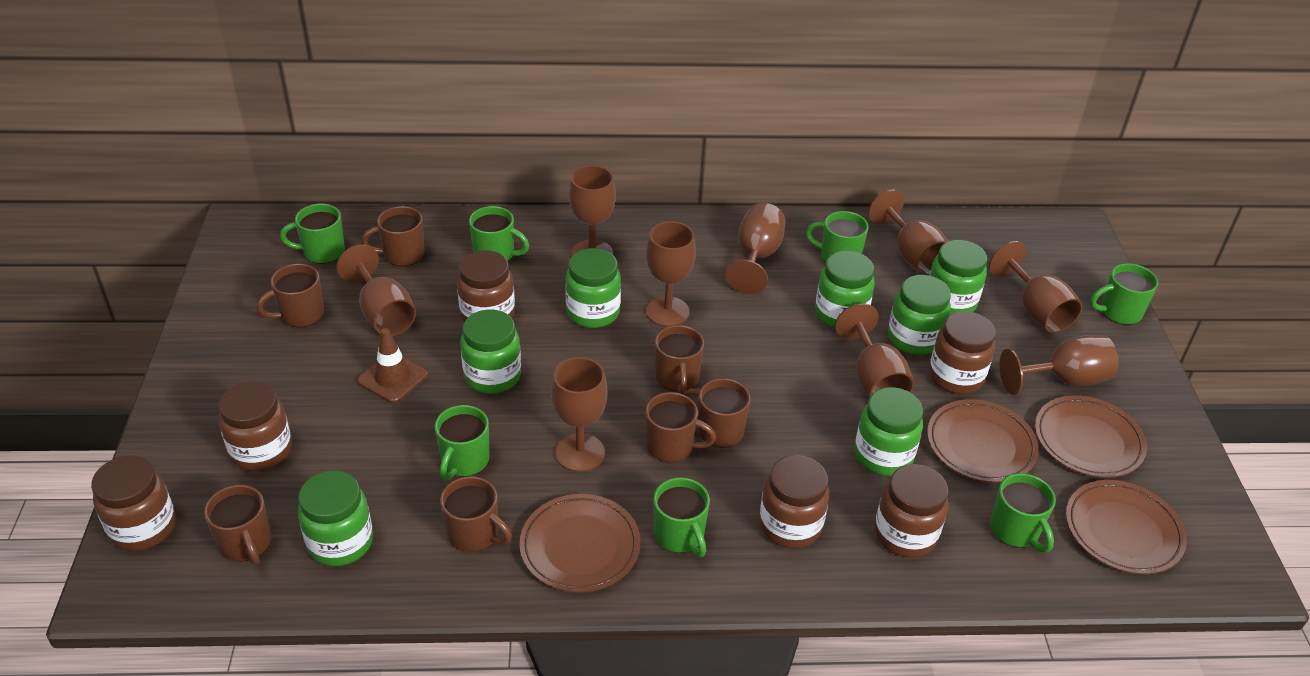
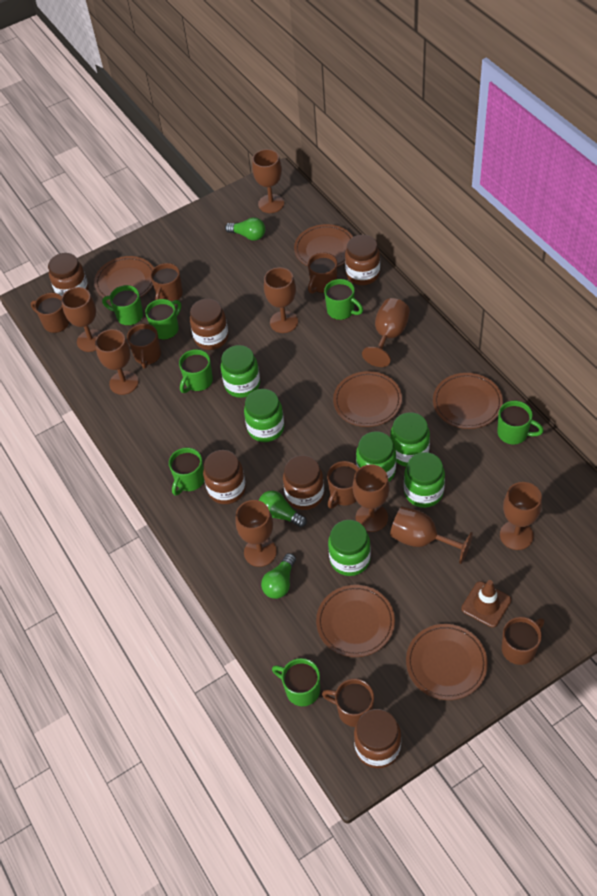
brown plate: [519,494,640,593] [927,399,1039,483] [1035,395,1147,478] [1066,480,1187,574] = 4 -> [94,256,154,301] [294,224,353,267] [316,585,395,657] [333,371,402,427] [406,624,488,700] [433,373,503,429] = 6
green jar: [298,470,373,566] [460,310,521,394] [565,248,621,328] [815,251,875,328] [855,387,923,476] [888,275,951,355] [929,240,987,316] = 7 -> [221,345,260,398] [244,389,284,442] [328,520,371,576] [356,431,396,482] [390,412,430,467] [404,452,445,508] = 6
green light bulb: none = 0 -> [225,217,265,241] [259,490,307,527] [261,553,296,599] = 3

